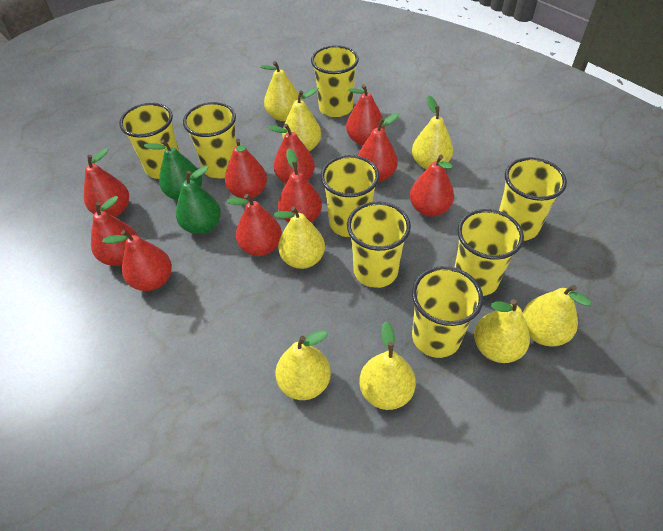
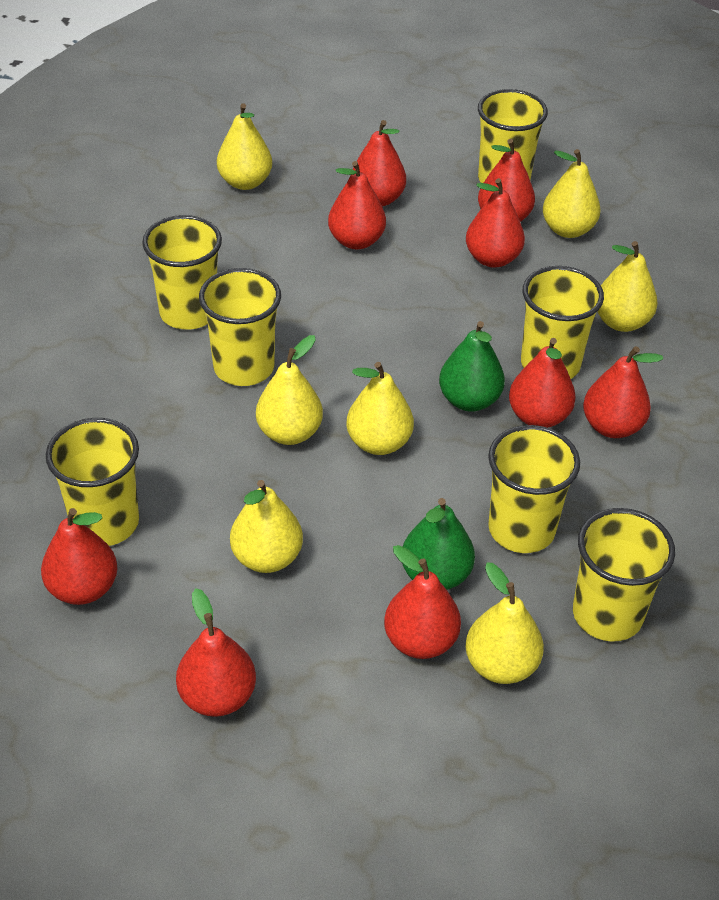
red pear: [84,148,129,217] [91,196,138,266] [102,230,172,291] [225,139,267,199] [226,194,282,256] [268,124,315,183] [278,149,322,223] [346,84,385,145] [358,113,399,182] [410,155,454,217] = 10 -> [41,508,118,605] [176,588,256,717] [328,161,386,250] [353,120,406,207] [384,545,461,659] [466,178,525,268] [478,139,535,222] [509,338,576,428] [583,346,663,438] = 9
yellow cup: [119,103,179,179] [183,102,237,179] [311,45,359,117] [320,155,379,237] [347,201,411,288] [412,266,483,358] [454,209,524,296] [499,157,567,241] = 8 -> [46,418,139,546] [142,215,222,330] [199,268,281,386] [478,89,548,183] [488,425,580,553] [521,266,604,379] [573,508,675,642] = 7
yellow pear: [260,61,299,121] [274,206,325,269] [275,330,331,400] [282,87,321,151] [359,321,416,410] [412,95,453,169] [474,299,530,363] [523,285,592,347] = 8 -> [217,103,272,190] [230,480,303,573] [256,335,323,445] [346,362,414,455] [465,563,544,684] [543,149,600,238] [597,241,657,332] = 7

